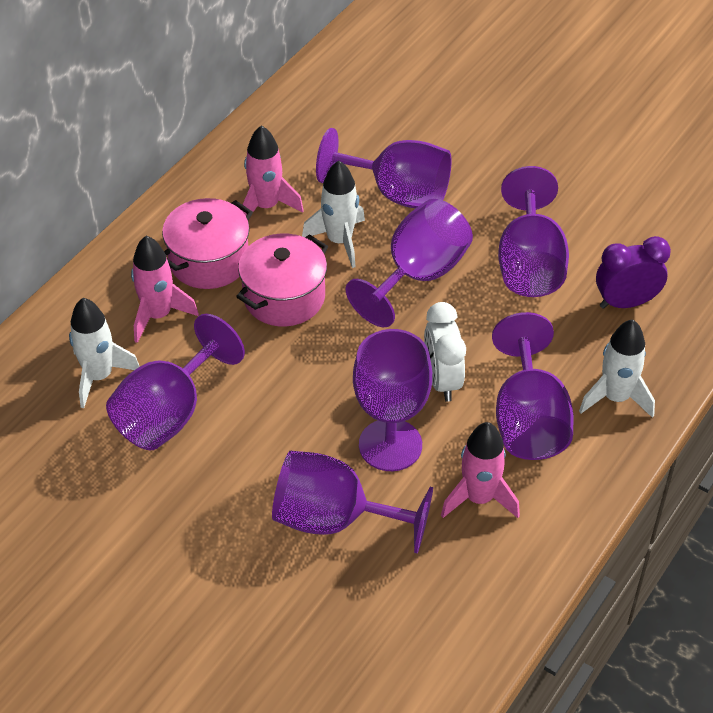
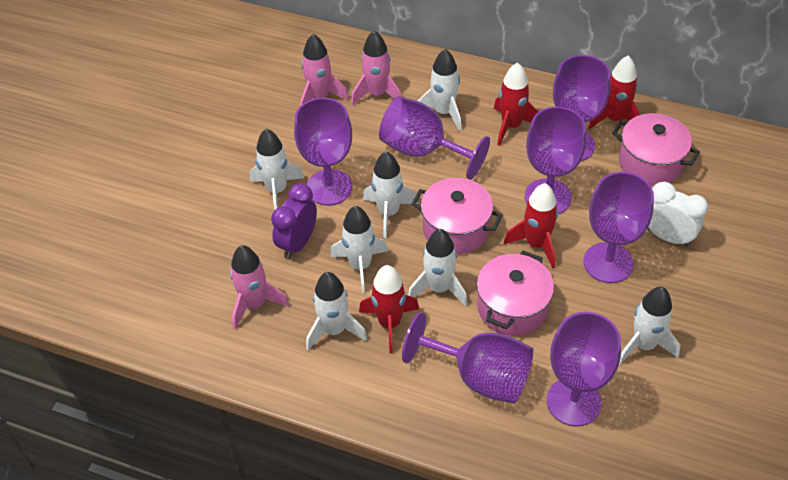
pink pot: [162,198,253,289] [236,234,328,326] = 2 -> [412,178,503,254] [477,251,554,336] [612,113,700,186] = 3
red rocket: none = 0 -> [359,265,419,353] [494,62,538,146] [504,183,558,268] [588,56,640,129] = 4
white rocket: [69,298,140,408] [302,161,365,268] [579,319,655,418] = 3 -> [250,129,304,210] [306,272,367,350] [330,206,388,293] [363,151,418,238] [408,229,467,306] [418,49,461,131] [619,287,680,365] = 7

